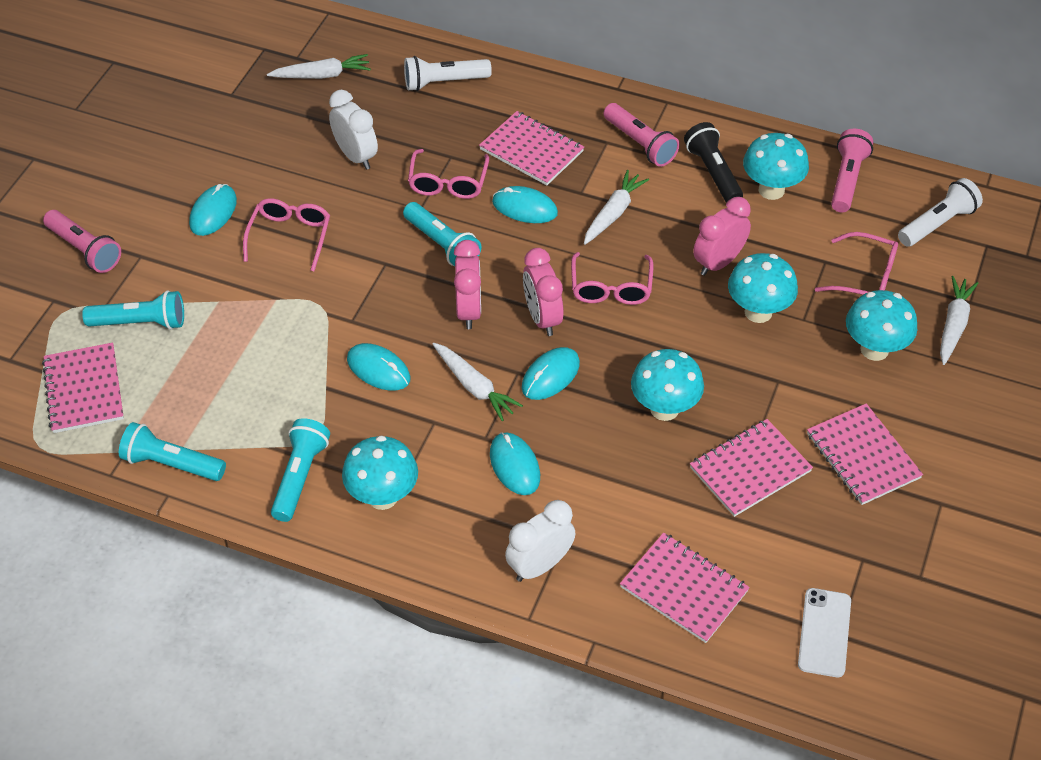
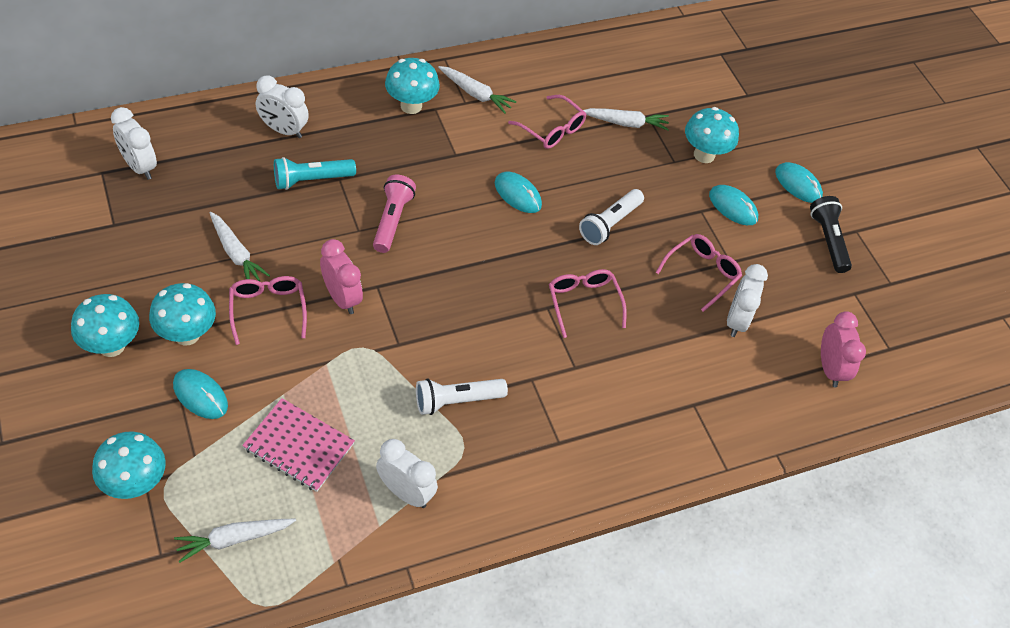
pink clock: [454,240,481,329] [523,248,564,336] [693,197,751,276] = 3 -> [320,239,363,314] [821,311,866,388] = 2
pink flashlight: [43,210,121,273] [603,103,680,167] [831,129,873,212] = 3 -> [373,175,416,253] = 1
pink notebook: [42,343,124,433] [479,111,584,185] [620,532,750,643] [690,419,813,517] [807,403,923,505] = 5 -> [242,398,355,492] = 1
turquoise flashlight: [82,290,184,330] [119,422,226,481] [271,418,330,522] [403,202,481,266] = 4 -> [274,157,356,190] = 1
turquoise mouse: [189,184,237,236] [347,343,411,391] [490,432,540,495] [492,186,558,223] [522,347,580,400] = 5 -> [173,369,228,419] [495,172,542,213] [709,185,758,225] [775,162,823,203] = 4
white clock: [329,90,378,170] [505,500,575,582] = 2 -> [111,107,157,180] [256,76,309,138] [376,439,438,508] [727,264,768,337] = 4
white phone: [798,588,851,677] = 1 -> none = 0

